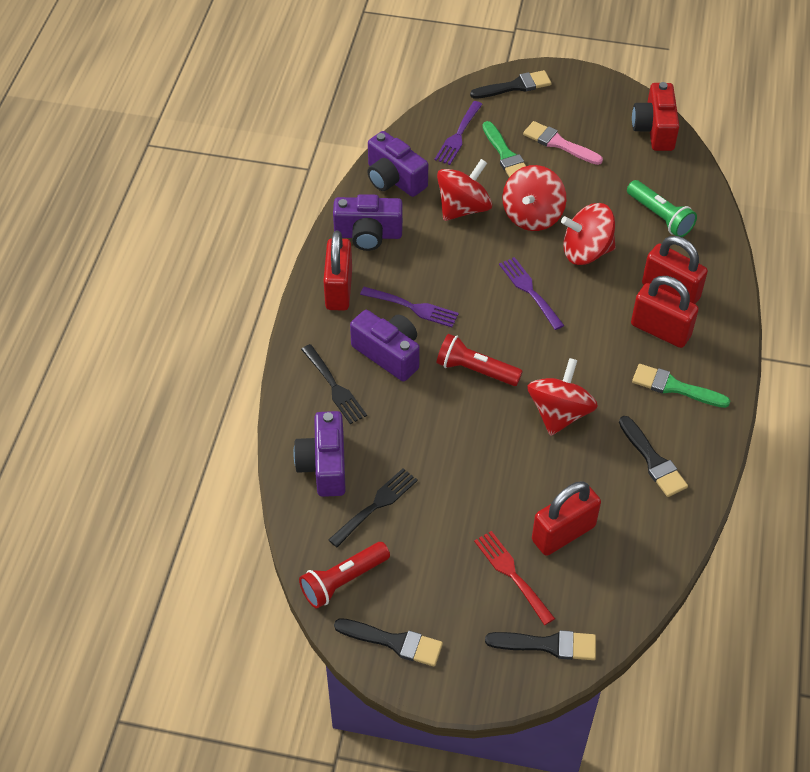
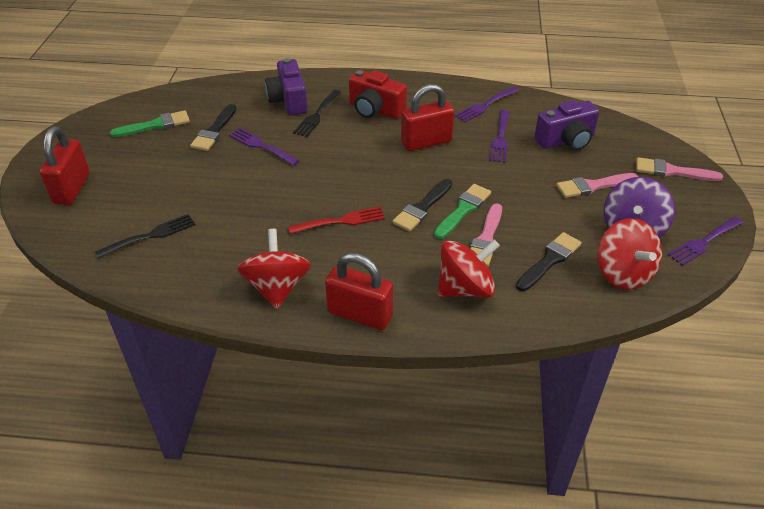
black brush: [334,618,443,667] [470,70,551,99] [485,630,596,660] [619,416,688,497] = 4 -> [190,104,236,151] [392,179,452,232] [516,232,582,291] = 3
green flashlight: [627,180,697,237] = 1 -> none = 0
pink brush: [523,121,603,165] = 1 -> [470,203,502,266] [556,173,638,198] [636,157,723,181] = 3
purple camera: [293,411,346,497] [333,194,403,251] [350,310,420,381] [367,131,428,197] = 4 -> [265,58,308,115] [534,100,600,151] = 2
purple fork: [360,287,459,327] [434,101,483,165] [499,257,564,330] = 3 -> [229,128,299,166] [454,87,519,122] [489,110,510,163] [668,217,744,266] = 4
purple spinning top: none = 0 -> [604,177,675,238] = 1
red flashlight: [299,542,390,609] [437,334,523,386] = 2 -> none = 0
red padlock: [323,231,352,311] [532,481,601,556] [631,276,699,348] [642,236,708,304] = 4 -> [39,126,90,205] [325,253,393,330] [401,84,454,151] = 3
red spinning top: [437,159,492,221] [502,165,566,231] [527,358,598,436] [561,203,616,265] = 4 -> [237,229,311,309] [438,240,500,298] [597,218,662,290] = 3

